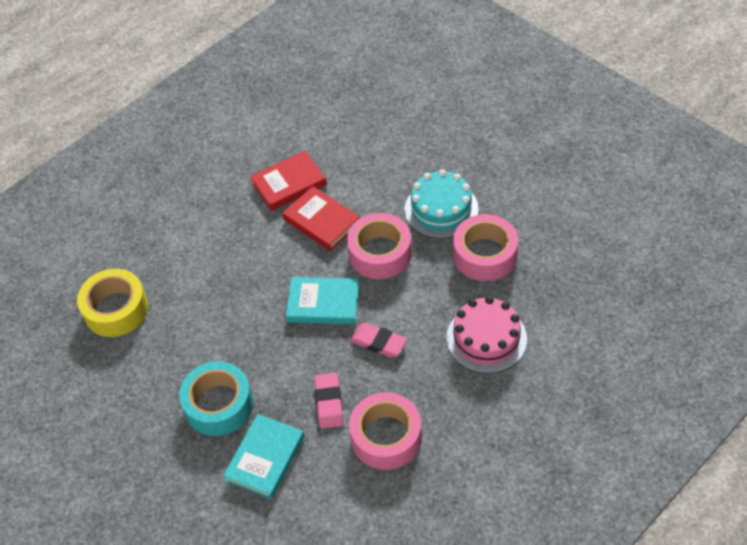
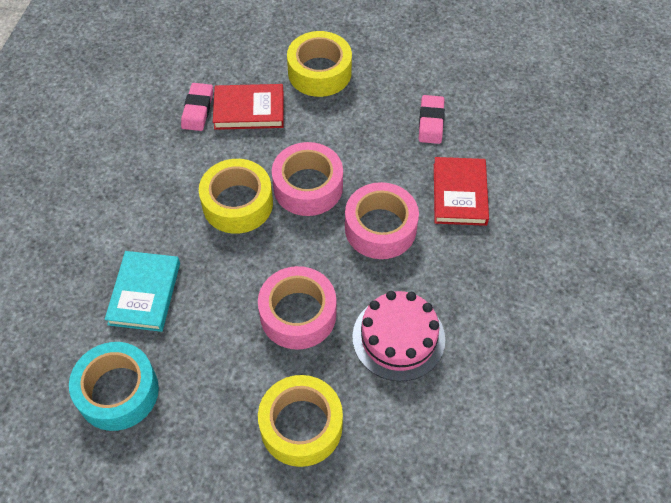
turquoise book: [223,414,305,499] [286,277,359,324] = 2 -> [105,251,180,332] = 1
turquoise cake: [405,169,479,239] = 1 -> none = 0
yellow tape: [77,269,148,337] = 1 -> [199,159,273,234] [258,375,343,467] [287,31,352,97] = 3

